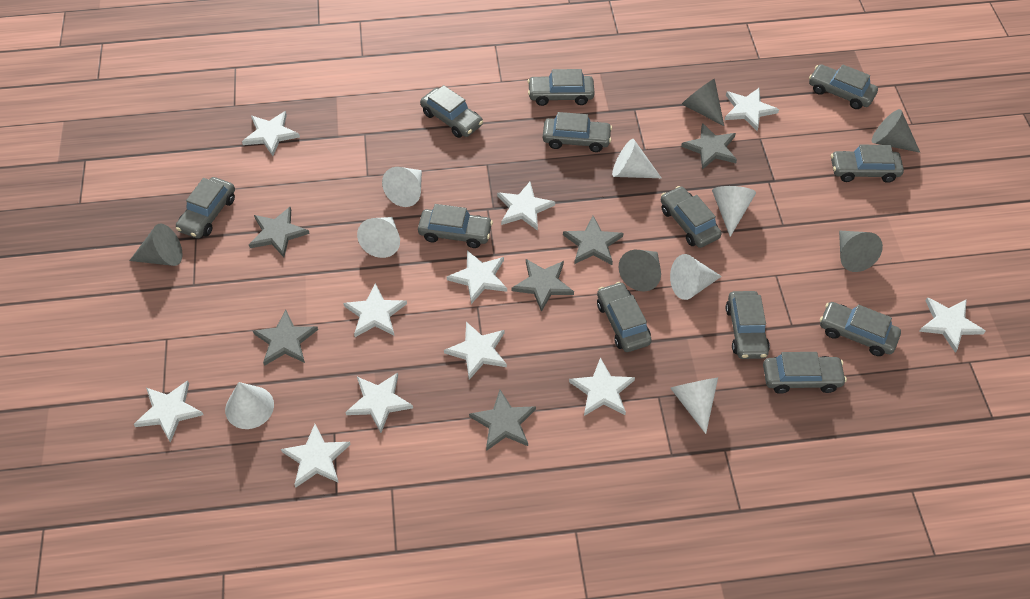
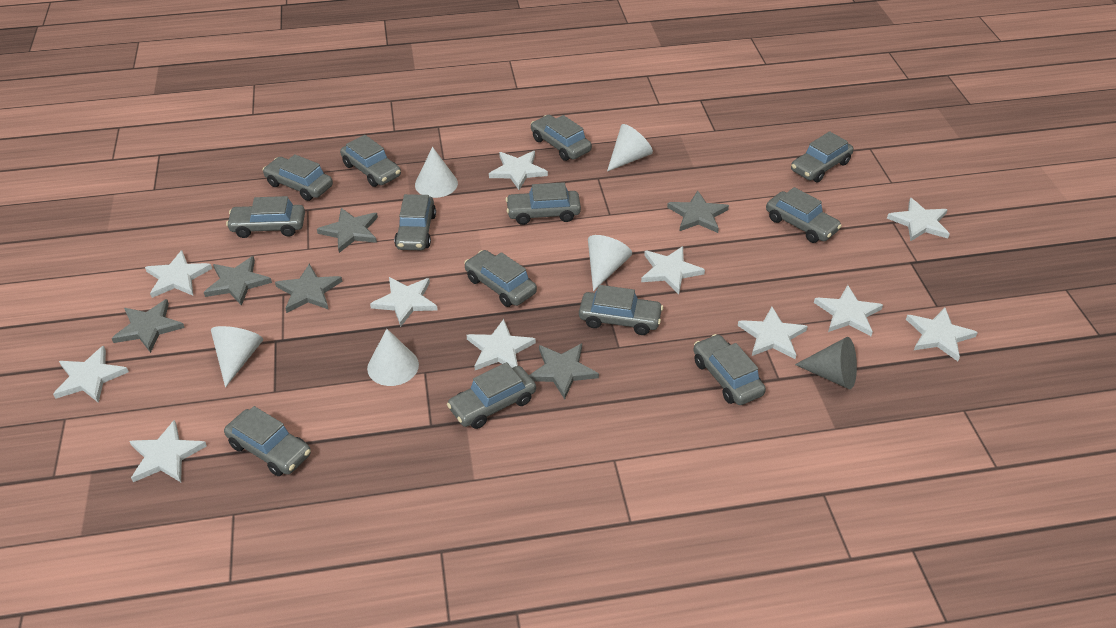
grey car: [176,177,235,238] [418,204,493,248] [420,85,483,138] [527,69,595,106] [543,112,612,152] [597,282,652,352] [661,186,721,248] [726,291,770,359] [763,352,847,394] [809,64,878,109] [820,302,901,356] [831,145,904,183] = 12 -> [224,406,311,476] [226,196,305,238] [263,154,333,201] [340,135,401,187] [394,194,436,250] [447,362,536,429] [464,250,537,307] [506,182,581,225] [531,115,592,161] [579,285,663,335] [693,334,766,405] [766,187,842,243] [791,131,854,182] = 13
grey cone: [129,224,183,266] [619,250,661,291] [682,79,724,126] [839,230,883,272] [872,109,920,153] = 5 -> [795,337,857,389] = 1
white cone: [225,382,274,429] [357,217,400,258] [382,167,422,207] [612,139,661,178] [670,254,722,300] [670,378,718,434] [712,186,756,237] = 7 -> [211,326,263,387] [367,329,419,386] [415,147,458,198] [588,235,632,291] [607,124,653,171] = 5

